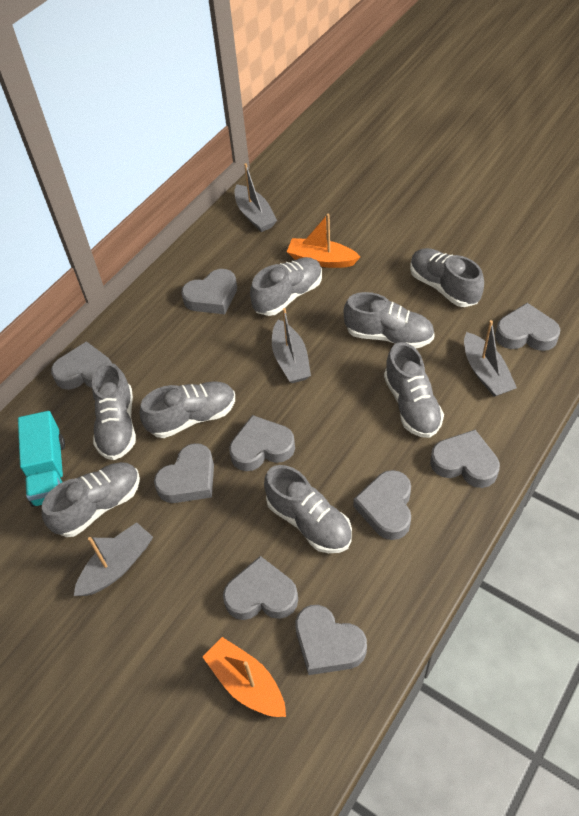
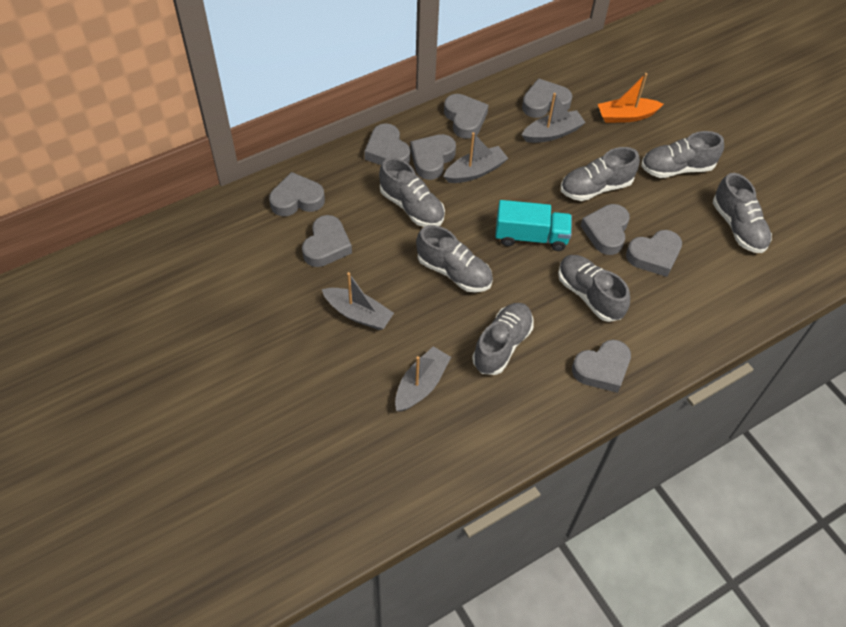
grey shoe: [42,462,140,537] [92,362,136,460] [139,381,235,438] [250,257,322,316] [264,465,352,553] [344,292,435,349] [384,342,444,438] [410,248,484,307] = 8 -> [379,157,445,227] [416,225,493,292] [472,303,534,375] [558,255,630,322] [561,147,640,201] [641,131,724,178] [713,173,772,253] = 7
orange boat: [203,637,286,717] [287,214,360,268] = 2 -> [598,73,663,123] = 1

